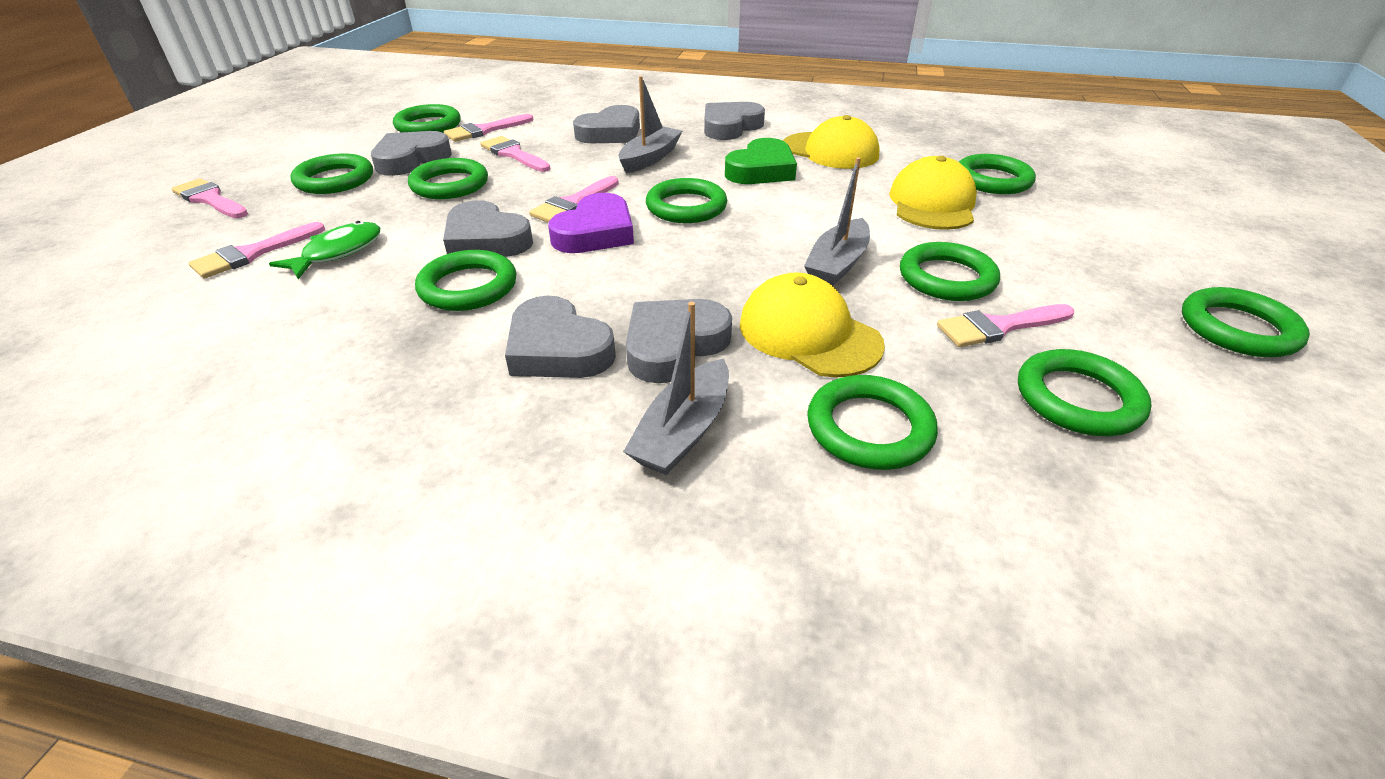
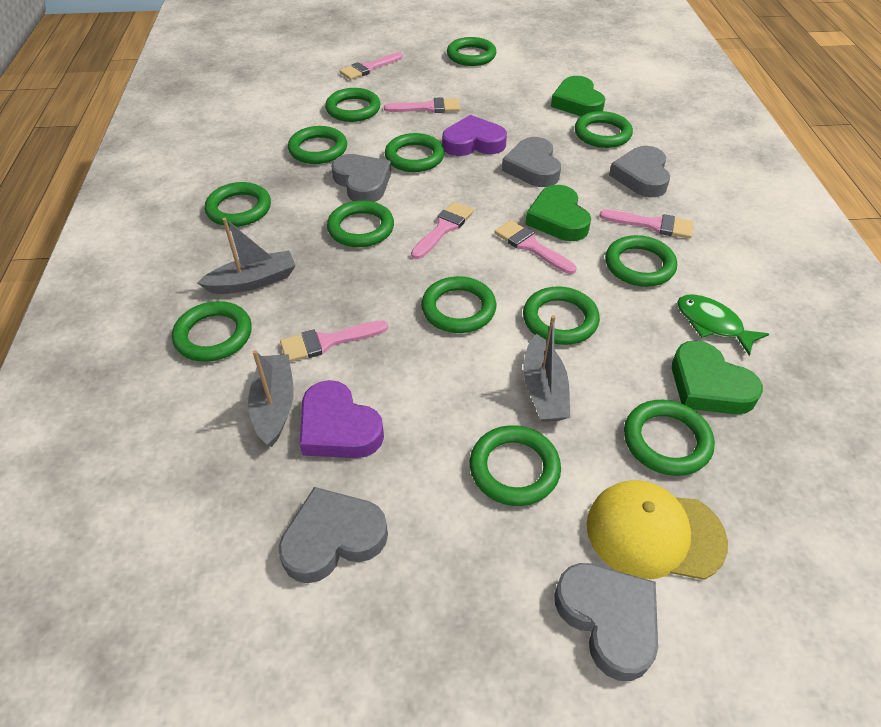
green heart: [725,138,797,184] = 1 -> [525,185,591,241] [551,76,605,116] [672,341,763,414] = 3
green ring: [290,153,373,194] [393,104,461,133] [408,158,488,199] [415,250,517,311] [646,178,727,223] [807,375,938,470] [900,242,1000,301] [959,154,1036,194] [1018,349,1152,436] [1182,287,1310,357] = 10 -> [172,301,252,362] [205,182,271,227] [288,126,347,164] [325,88,381,122] [327,200,394,247] [385,133,444,172] [421,276,496,333] [447,37,496,66] [470,425,561,506] [523,286,600,345] [575,111,633,148] [605,235,677,287] [624,400,715,476] = 13
grey heart: [371,131,452,176] [443,200,533,257] [505,296,616,378] [573,105,640,143] [626,299,732,383] [704,102,765,140] = 6 -> [278,487,388,583] [332,154,391,202] [502,137,561,187] [554,563,658,681] [609,146,670,197] = 5
purple heart: [548,193,634,253] = 1 -> [300,380,384,458] [442,115,507,156] = 2
yellow cap: [740,272,885,378] [783,115,879,169] [889,156,977,230] = 3 -> [586,480,728,580] = 1

